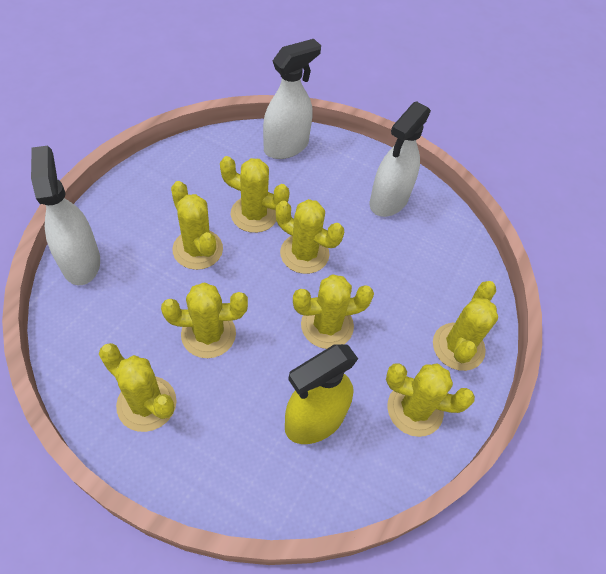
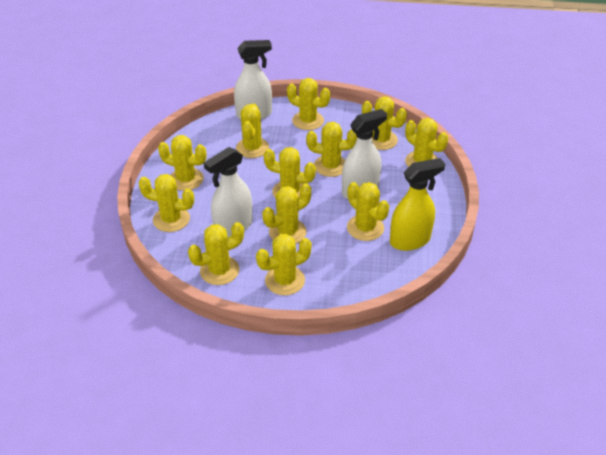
yellow cactus: [99,343,176,432] [161,282,248,358] [171,181,223,270] [220,156,290,233] [276,199,344,274] [293,275,374,349] [386,363,475,437] [433,281,498,371] = 8 -> [138,174,194,232] [158,135,206,191] [188,222,244,285] [236,104,269,158] [256,234,312,295] [262,183,311,244] [264,147,316,198] [287,78,330,130] [306,122,357,177] [347,182,389,241] [362,96,407,150] [405,118,448,167] = 12

